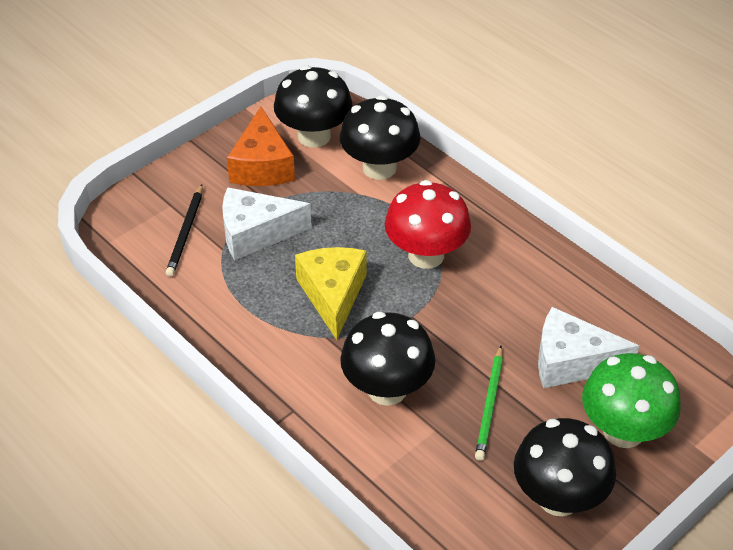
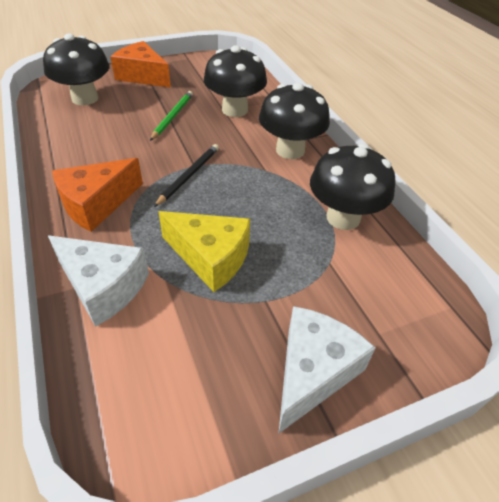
green mushroom: [582,353,681,448] = 1 -> none = 0
orange cheese: [227,107,295,186] = 1 -> [52,158,143,232] [110,41,171,88] = 2
red mushroom: [385,180,471,269] = 1 -> none = 0

